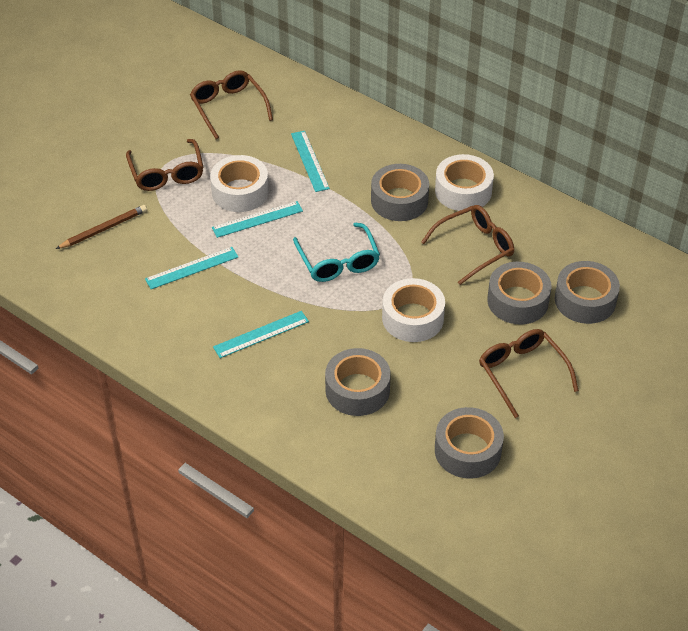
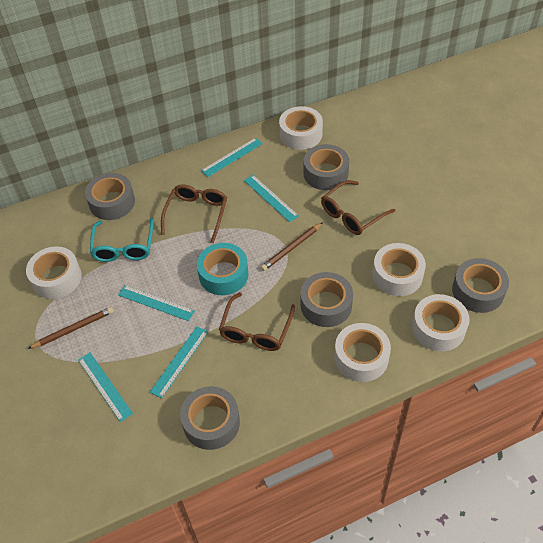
brown glasses: [126,139,203,191] [190,70,273,139] [421,205,514,285] [479,329,579,418] = 4 -> [161,185,227,243] [219,292,295,351] [321,180,395,235] = 3
brown pencil: [56,205,147,249] = 1 -> [28,307,114,349] [261,222,323,271] = 2
turquoise ruler: [145,247,238,289] [212,201,303,238] [213,311,309,358] [291,131,330,192] = 4 -> [78,352,133,422] [118,285,195,321] [150,326,208,399] [201,138,263,177] [244,175,299,222] = 5
turquoise tape: none = 0 -> [197,243,249,295] = 1
white tape: [210,155,269,212] [382,278,445,342] [435,154,494,211] = 3 -> [26,246,82,299] [279,106,323,150] [334,323,391,382] [372,243,426,296] [412,294,470,351] = 5

